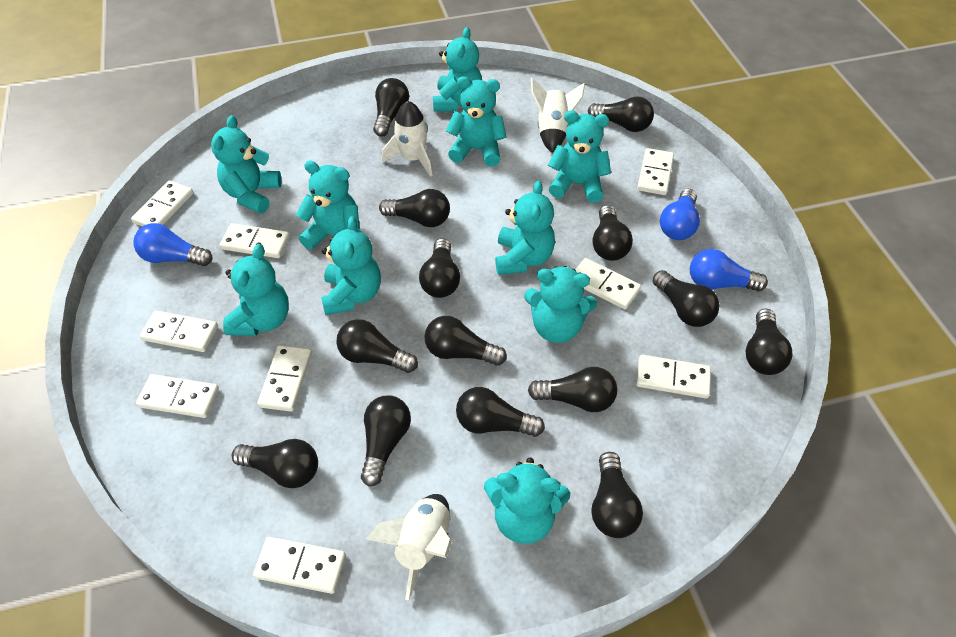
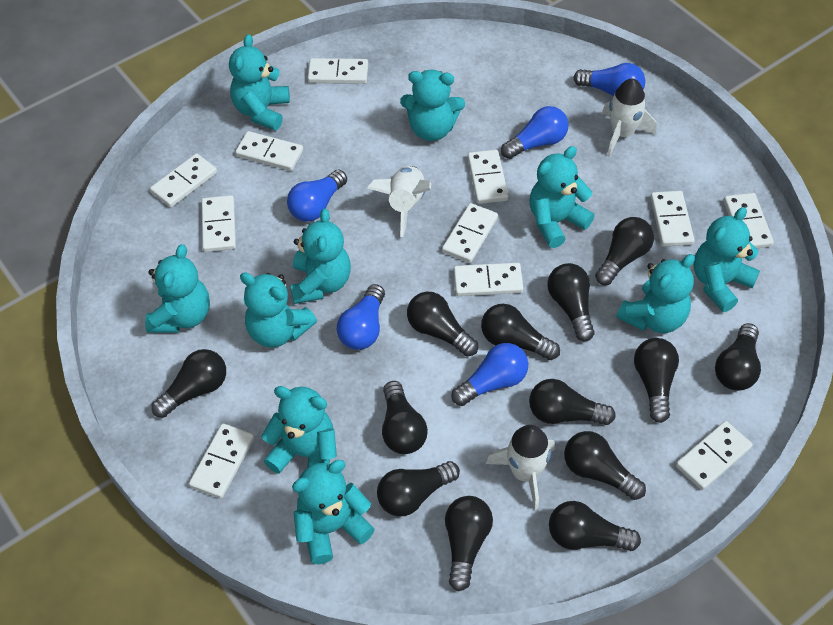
black light bulb: [232,439,318,488] [336,319,418,373] [361,396,411,487] [373,78,409,136] [379,189,450,227] [419,238,460,298] [425,316,507,366] [456,387,545,437] [528,367,617,412] [588,96,654,132] [591,452,643,538] [592,205,633,261] [653,270,719,327] [745,309,793,375] = 14 -> [152,349,226,418] [377,461,460,516] [382,381,428,454] [407,291,478,356] [445,496,493,591] [481,304,560,360] [529,379,616,425] [548,263,595,341] [549,501,641,551] [564,431,646,500] [595,217,654,285] [634,338,679,423] [715,323,761,391] = 13
blue light bulb: [133,223,212,266] [660,189,700,240] [690,249,768,291] = 3 -> [287,170,347,222] [337,284,385,350] [451,343,528,406] [501,106,569,159] [573,63,645,96] = 5
white domino: [131,180,193,226] [136,374,219,418] [140,311,218,352] [219,223,290,258] [253,537,346,594] [258,345,312,411] [575,258,641,309] [636,355,711,399] [637,148,674,195] = 9 -> [150,153,217,207] [189,423,254,499] [202,195,236,252] [235,131,303,171] [308,58,368,84] [442,203,498,263] [454,263,523,296] [468,150,508,204] [650,191,694,247] [676,421,753,490] [724,193,774,248] = 11

